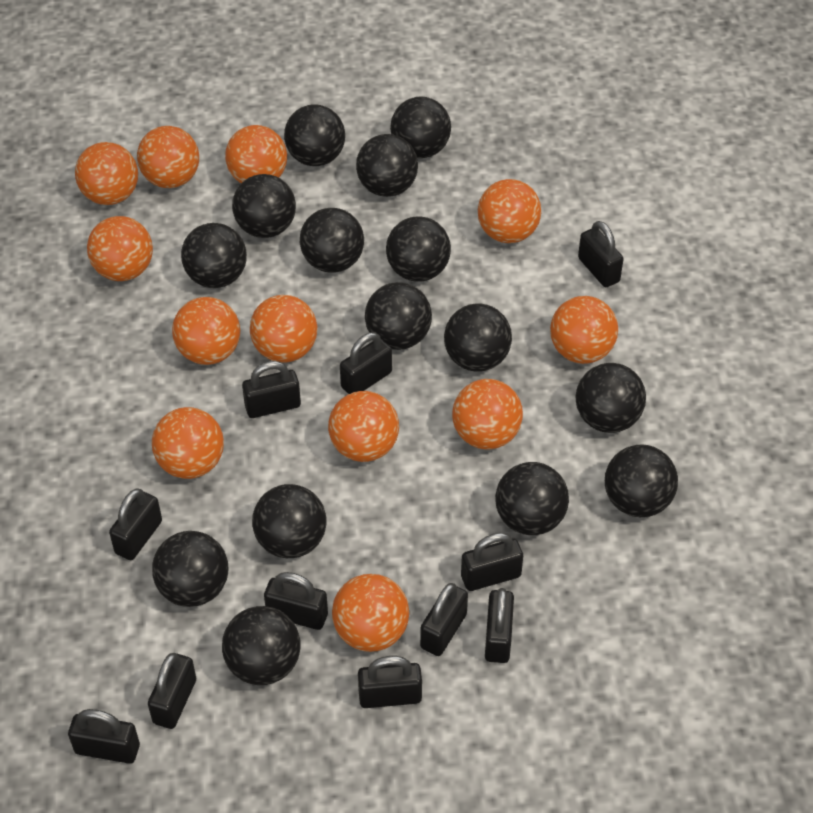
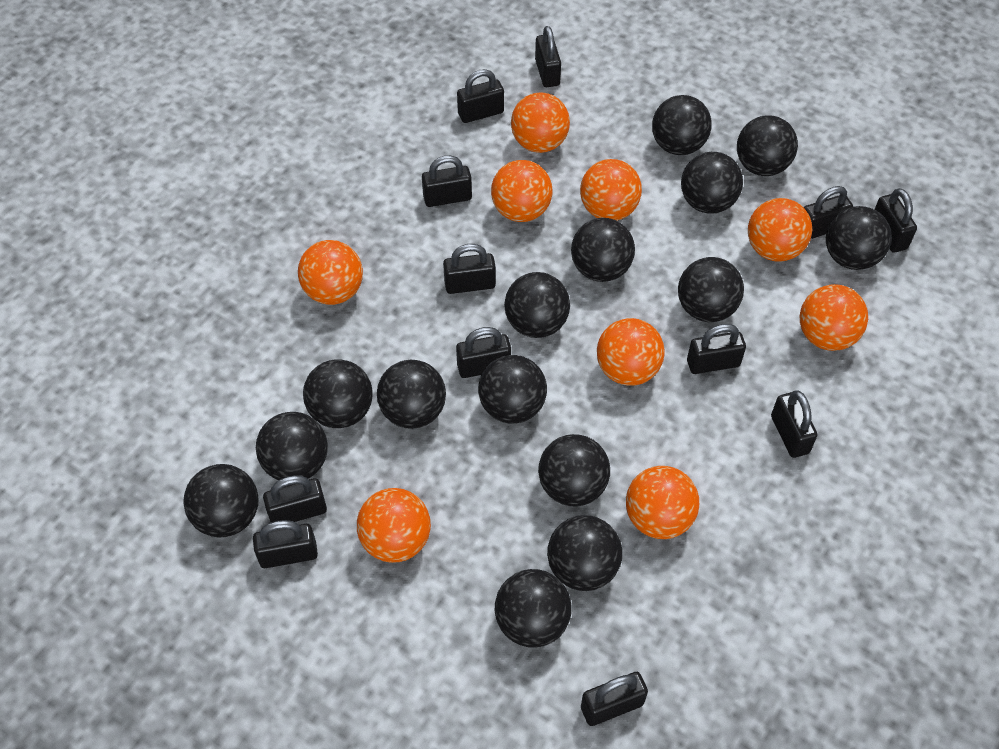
black padlock: [68,709,140,764] [109,488,162,560] [148,653,196,729] [242,361,301,418] [264,572,328,630] [340,332,392,394] [358,656,422,708] [420,583,468,656] [461,533,523,591] [485,588,514,663] [578,221,624,287] = 11 -> [253,520,318,568] [263,475,327,522] [422,155,472,207] [443,244,496,294] [456,327,511,378] [457,69,504,123] [535,26,561,87] [581,672,648,726] [687,324,746,374] [771,390,818,458] [804,186,853,239] [874,188,917,253] = 12
orange ball: [75,142,138,205] [87,216,153,281] [137,126,199,188] [152,407,224,479] [172,297,240,365] [225,125,287,183] [250,295,317,363] [328,391,399,462] [332,574,409,652] [452,379,523,449] [478,179,541,243] [550,296,618,364] = 12 -> [298,240,363,305] [357,488,431,563] [491,160,553,222] [511,92,570,153] [580,159,642,221] [597,318,665,386] [626,466,699,539] [748,198,812,262] [800,284,868,351] = 9

